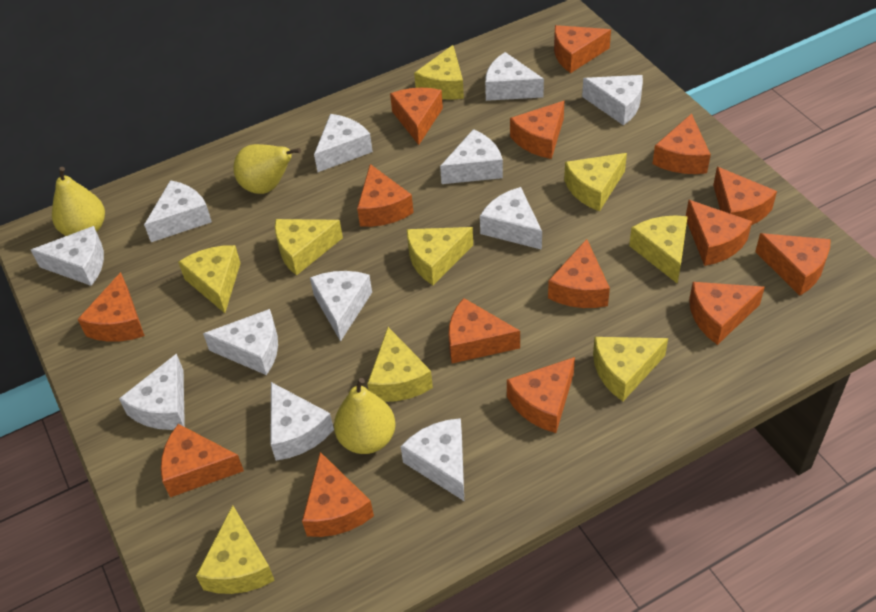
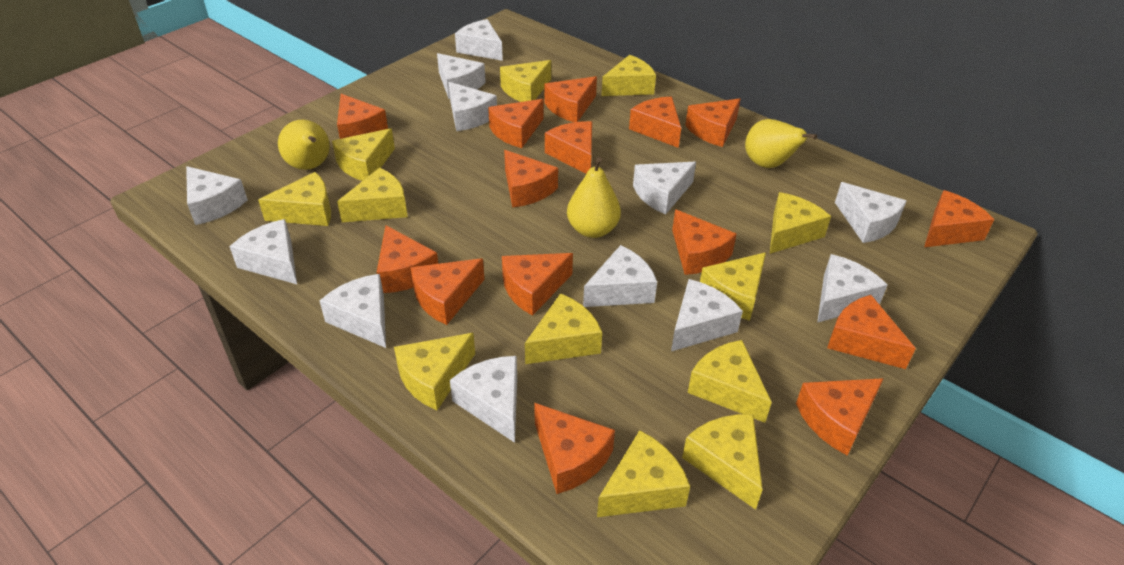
yellow cheese: [178,245,240,313] [196,505,275,594] [275,219,343,276] [367,327,433,402] [407,227,473,285] [414,45,464,100] [564,153,627,212] [593,337,668,401] [629,215,688,284] = 9 -> [258,172,331,226] [332,128,395,181] [337,168,408,222] [394,333,475,410] [500,60,551,102] [525,293,602,364] [597,430,690,517] [601,55,656,96] [682,414,763,510] [688,340,772,423] [700,252,766,321] [770,192,831,254] = 12

